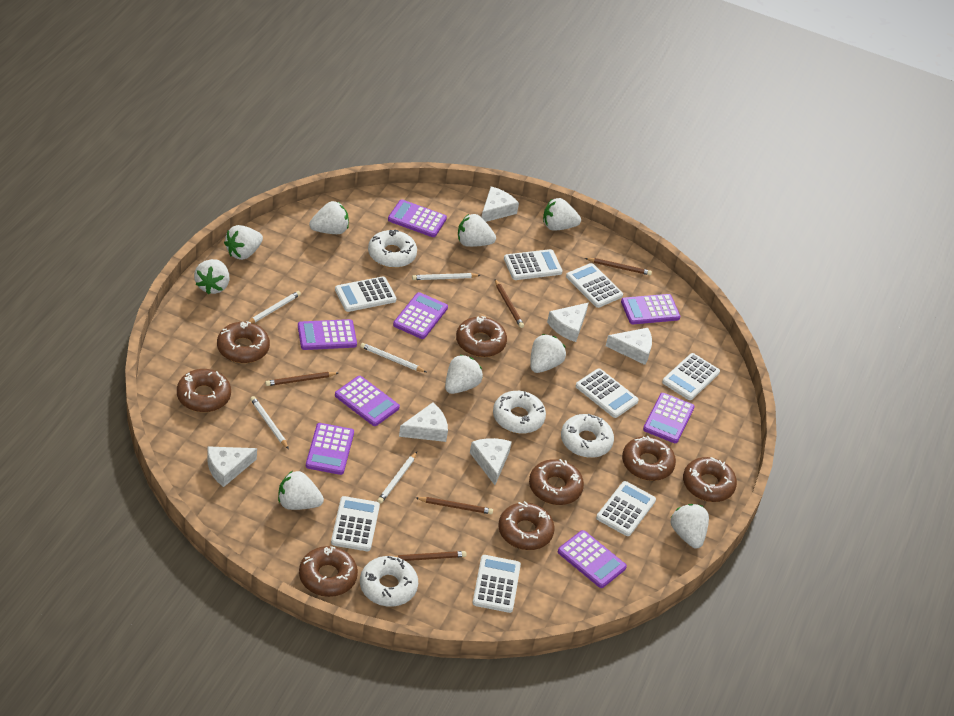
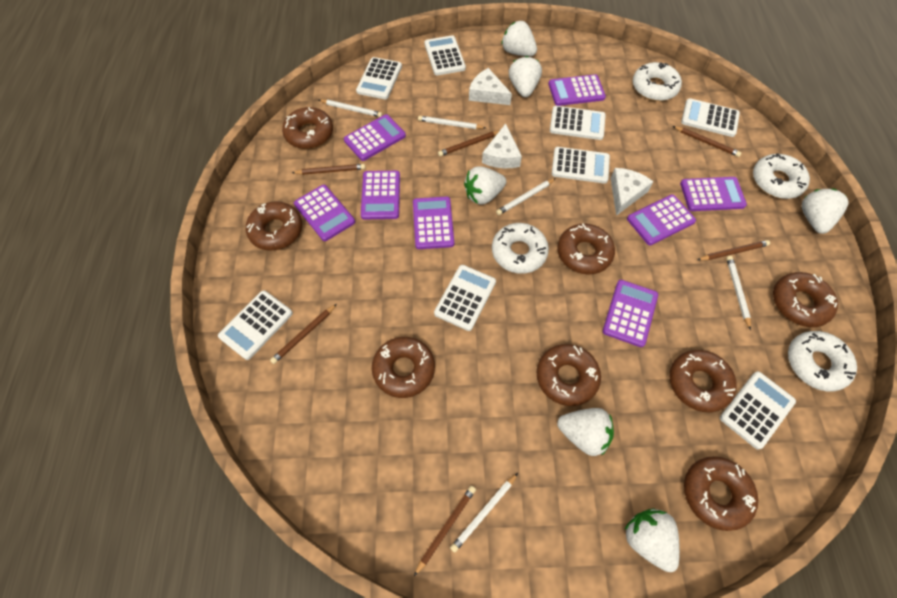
brown pencil: [265,372,338,386] [394,551,467,561] [416,497,493,514] [495,279,524,328] [585,258,652,275] = 5 -> [270,304,337,364] [292,164,365,175] [414,486,476,576] [438,131,499,156] [673,126,741,157] [697,240,770,260] = 6
white cheese: [207,446,257,487] [399,402,448,442] [470,438,512,485] [482,186,519,222] [547,303,589,342] [606,328,652,365] = 6 -> [469,68,512,105] [482,123,522,168] [610,168,654,216] = 3
white strawberry: [194,259,229,295] [224,225,263,260] [278,471,324,510] [309,201,349,234] [445,354,483,394] [458,214,496,247] [530,334,566,373] [543,198,581,231] [671,504,709,549] = 9 -> [464,166,506,205] [501,21,537,56] [509,56,542,97] [557,408,614,456] [624,508,680,572] [802,189,849,234] = 6

